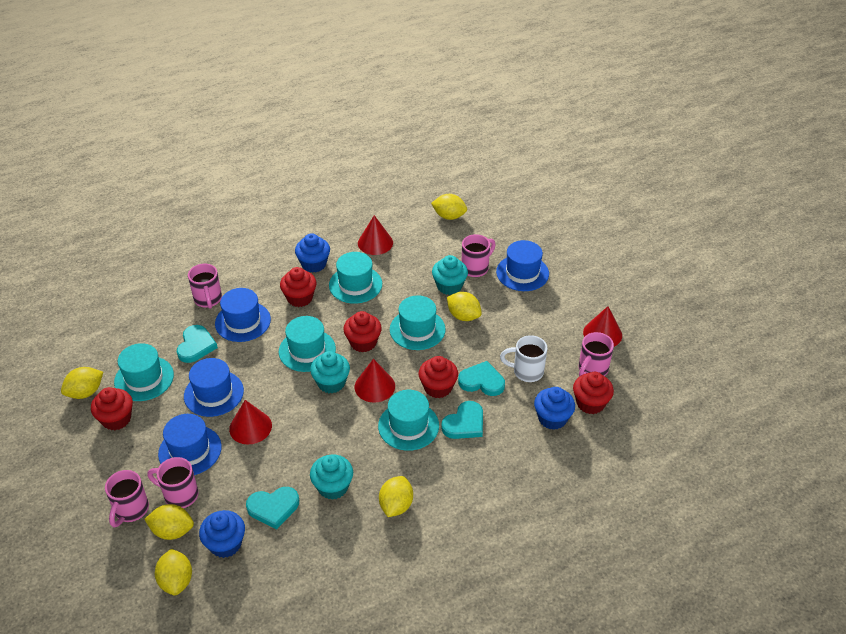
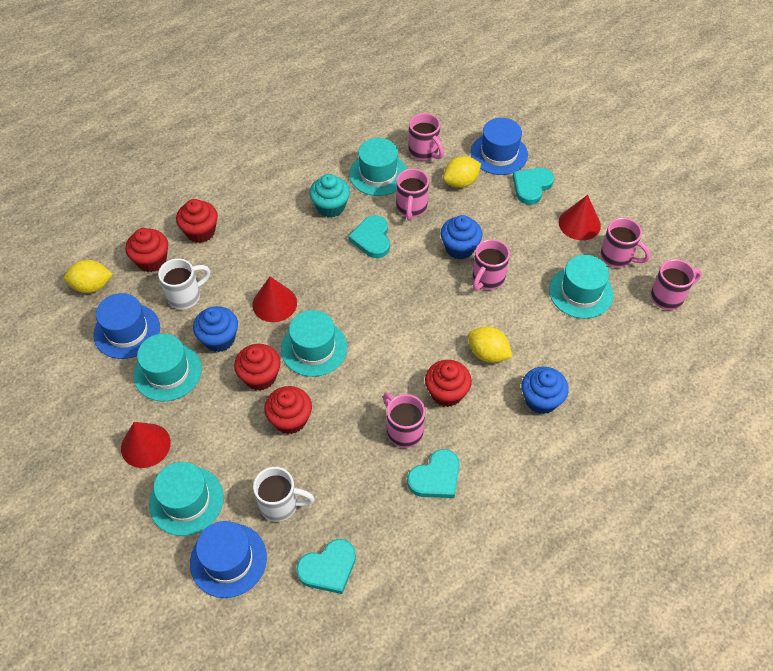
blue hat: [158,414,222,475] [184,358,244,417] [215,288,271,342] [496,240,549,291] = 4 -> [93,293,160,359] [190,521,267,598] [471,118,528,175] = 3
pink mug: [105,470,149,527] [147,457,198,508] [188,264,222,309] [462,234,496,277] [579,332,614,376] = 5 -> [383,393,425,448] [396,169,429,221] [409,113,444,161] [473,239,510,291] [600,218,651,268] [651,259,702,310] = 6
red cone: [229,400,272,444] [355,359,395,403] [358,215,393,255] [583,306,622,347] = 4 -> [121,422,171,468] [252,276,297,322] [559,195,601,240] = 3
turquoise cupcake: [310,351,350,393] [310,455,353,500] [432,255,468,295] = 3 -> [309,174,350,218] = 1
white mug: [500,335,548,382] = 1 -> [158,258,210,310] [253,467,315,522] = 2
yellow lemon: [61,367,103,399] [144,504,194,540] [155,549,192,595] [379,476,413,517] [431,194,467,220] [447,292,482,321] = 6 -> [64,260,113,293] [443,156,481,188] [468,326,512,363] = 3

